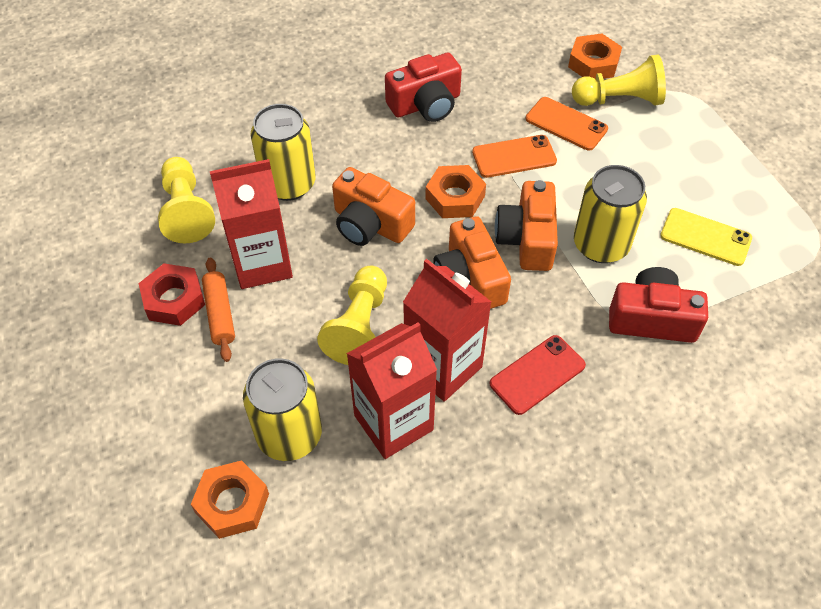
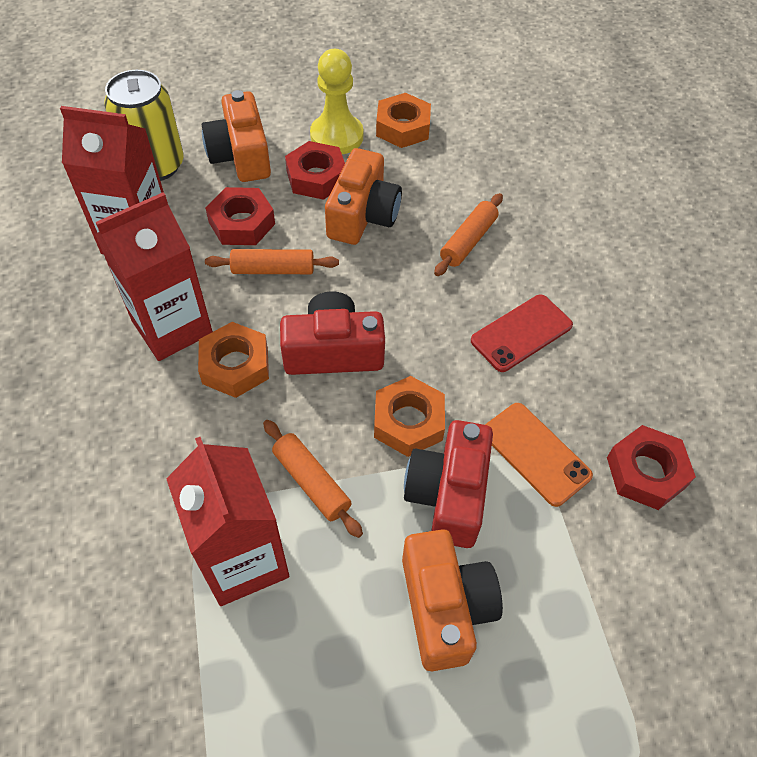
orange phone: [472,135,557,178] [526,97,608,151] = 2 -> [485,403,593,507] = 1
orange rolling pin: [202,258,235,362] = 1 -> [205,249,339,274] [263,420,363,538] [434,193,503,276] = 3
red nut: [138,263,205,326] = 1 -> [205,187,275,245] [285,141,345,200] [607,425,696,510] = 3
yellow can: [243,358,322,461] [251,104,315,201] [574,165,647,263] = 3 -> [104,70,184,181] = 1
yellow pawn: [158,157,215,244] [317,266,387,365] [572,54,666,106] = 3 -> [310,49,363,154] = 1
yellow phone: [660,208,752,266] = 1 -> none = 0

